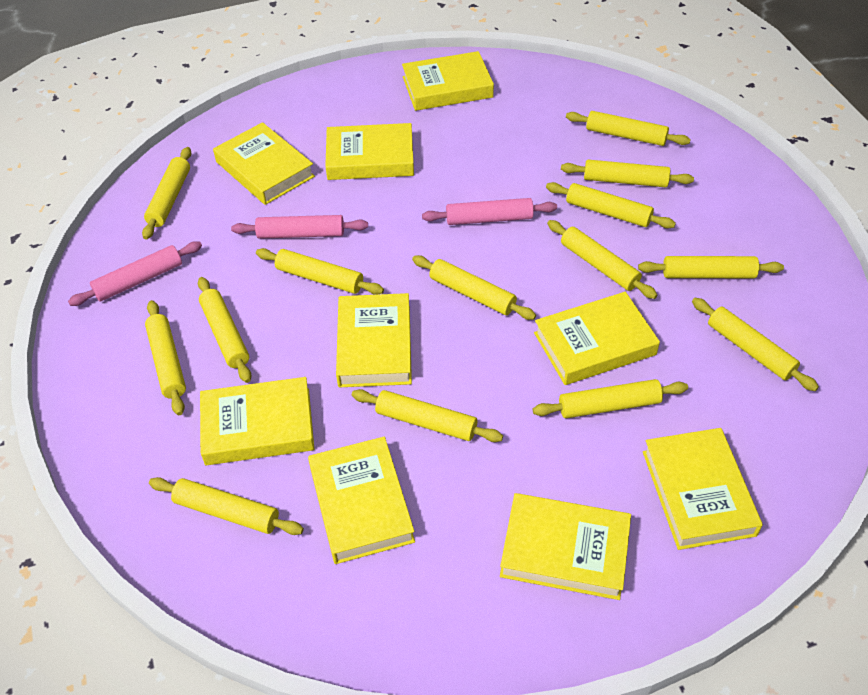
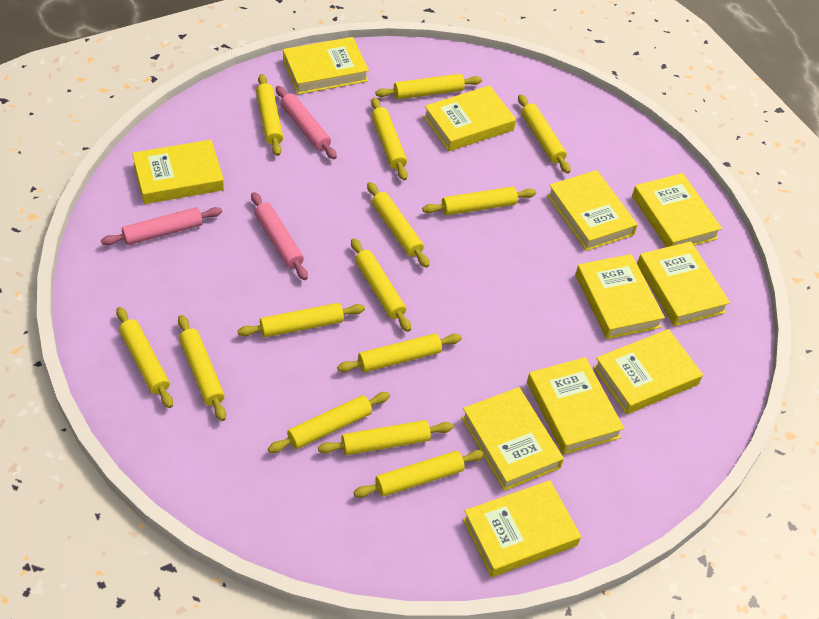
yellow book: [200,377,314,465] [213,122,315,205] [308,437,415,564] [325,123,414,180] [336,293,412,387] [402,51,494,111] [500,493,631,600] [534,292,660,385] [643,428,763,550] = 9 -> [132,140,224,204] [283,37,369,94] [423,85,516,151] [461,387,564,491] [463,480,581,577] [527,357,624,455] [547,170,638,251] [575,254,665,339] [593,329,703,414] [632,173,722,247] [637,241,730,326] = 11

